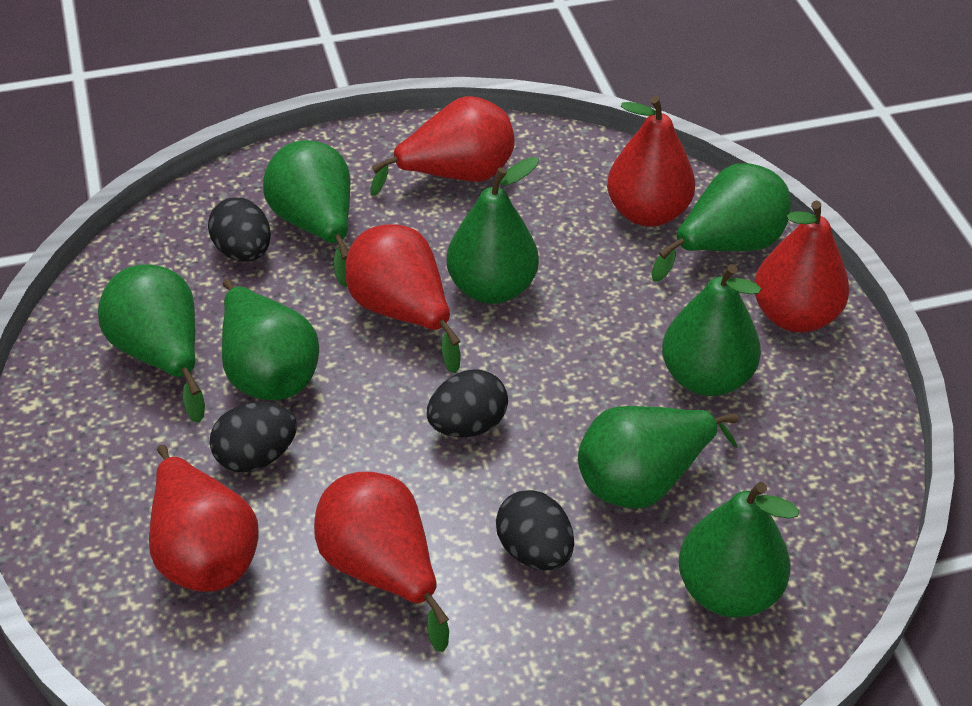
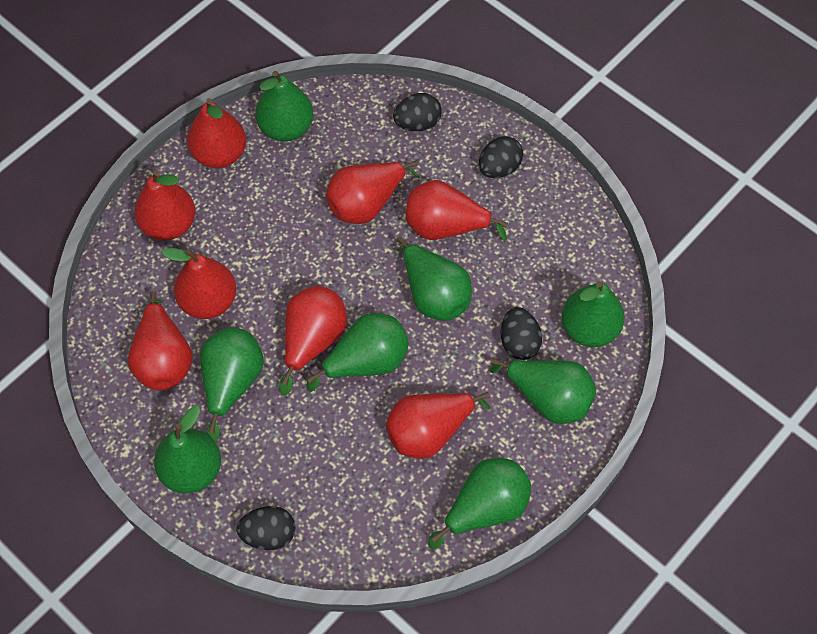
red pear: [149,445,259,592] [314,472,449,652] [345,224,461,374] [370,96,515,196] [607,96,695,227] [754,200,849,333] = 6 -> [128,291,193,390] [134,170,195,240] [161,248,236,319] [187,98,246,168] [279,286,347,395] [326,161,420,224] [386,392,491,459] [406,180,508,242] = 8

